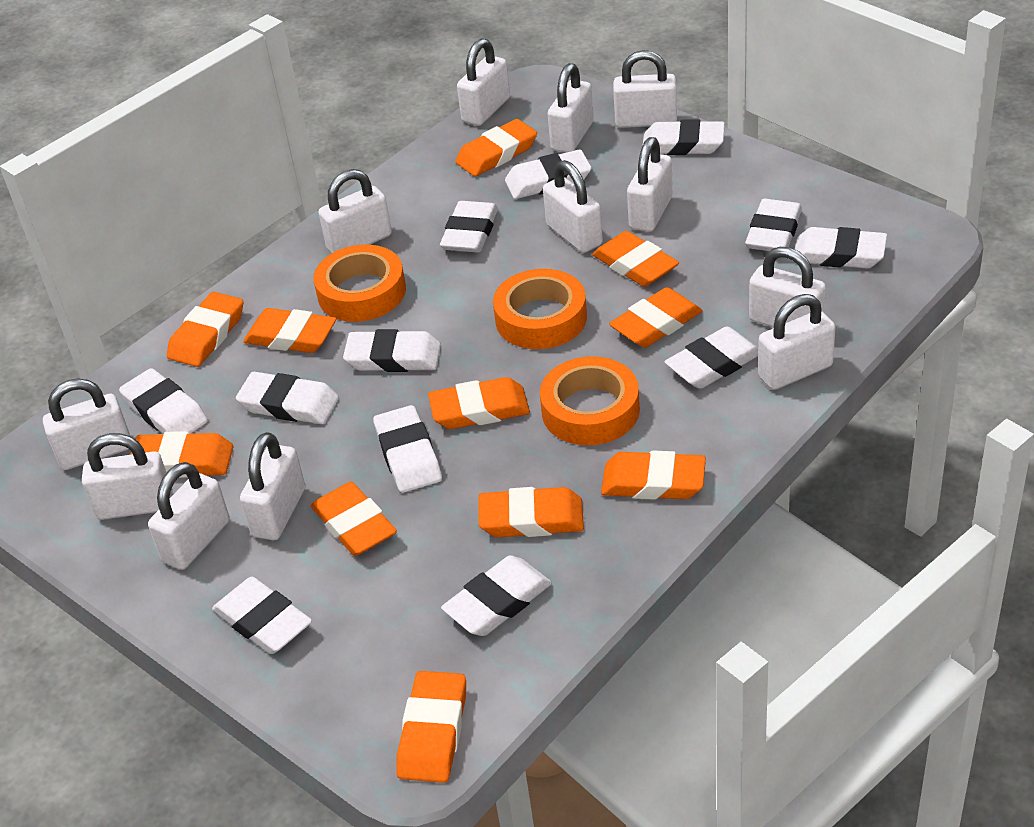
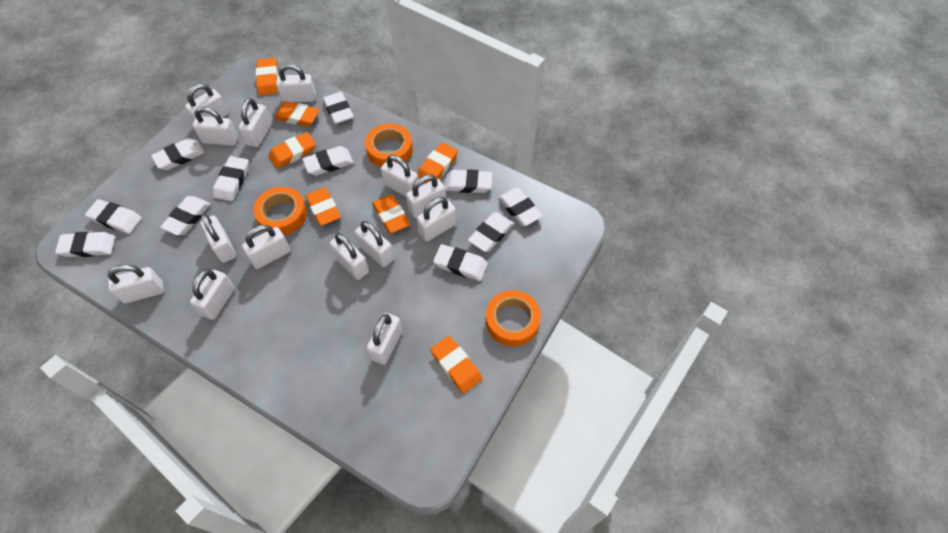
orange eraser: [130,431,233,478] [167,292,243,367] [243,308,336,353] [311,482,397,556] [396,671,466,783] [428,377,530,429] [455,119,537,177] [478,487,584,537] [592,231,679,287] [601,450,706,500] [609,287,703,348] = 11 -> [256,58,278,95] [268,132,316,169] [274,101,320,127] [305,187,341,226] [372,194,410,233] [417,142,458,183] [430,336,482,393] = 7
white eraser: [119,368,208,434] [212,577,312,654] [236,372,339,424] [343,329,441,372] [373,405,442,493] [440,201,498,253] [441,556,552,636] [505,149,591,199] [643,120,725,155] [664,326,758,389] [745,199,802,251] [792,227,887,268] = 12 -> [55,232,115,257] [85,199,142,234] [151,138,205,170] [160,196,211,235] [213,156,249,201] [302,146,354,176] [323,92,354,124] [433,244,488,281] [445,169,492,193] [468,212,514,252] [498,188,543,226] = 11
white padlock: [43,378,130,470] [82,433,173,520] [148,462,230,570] [240,432,305,540] [319,169,392,253] [457,38,510,126] [543,160,603,253] [548,63,594,153] [613,50,677,128] [627,137,673,232] [749,247,826,327] [758,294,835,390] = 12 -> [108,264,164,303] [185,84,229,123] [190,269,235,320] [193,107,238,146] [200,214,236,263] [239,98,272,147] [242,225,290,269] [276,64,316,103] [330,233,369,280] [355,221,394,267] [367,313,402,365] [381,155,418,196] [406,175,446,218] [417,197,456,241] = 14

